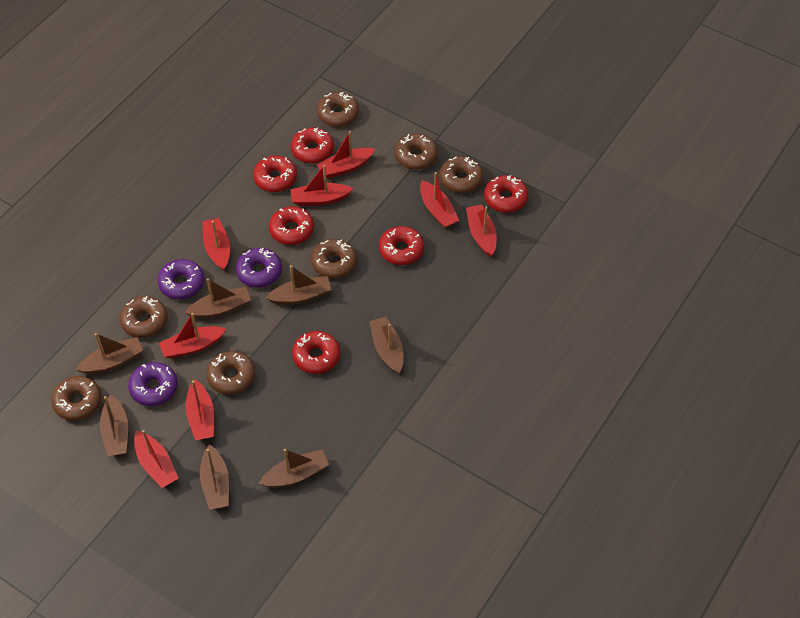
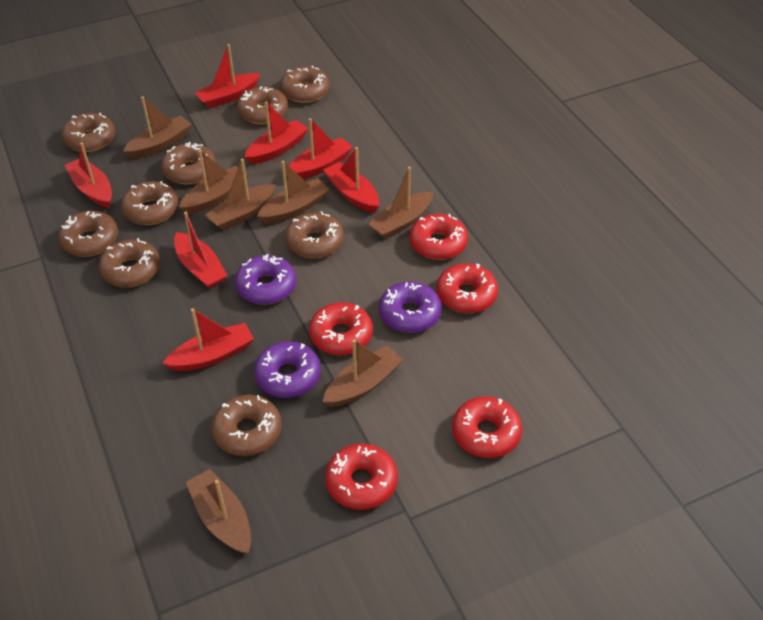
brown donut: [51,376,102,421] [120,296,168,338] [206,351,255,395] [311,239,357,279] [317,92,359,127] [395,134,438,170] [439,156,483,193] = 7 -> [58,211,118,257] [61,113,115,152] [99,238,160,287] [121,181,179,225] [161,142,216,185] [211,395,282,456] [237,86,288,124] [280,66,330,103] [285,211,344,258] = 9
red boat: [134,430,179,488] [159,313,226,359] [186,379,214,440] [202,218,230,271] [290,165,353,206] [317,131,375,179] [420,172,459,228] [466,204,497,257] = 8 -> [64,142,112,208] [162,308,254,371] [174,212,228,289] [195,44,261,108] [245,101,309,164] [289,118,353,179] [324,147,380,213] = 7
red donut: [253,155,297,192] [269,206,314,245] [291,127,334,163] [292,331,340,374] [379,226,424,265] [484,175,529,213] = 6 -> [309,302,373,355] [325,443,398,510] [409,214,468,260] [436,263,498,313] [452,396,522,458] = 5

